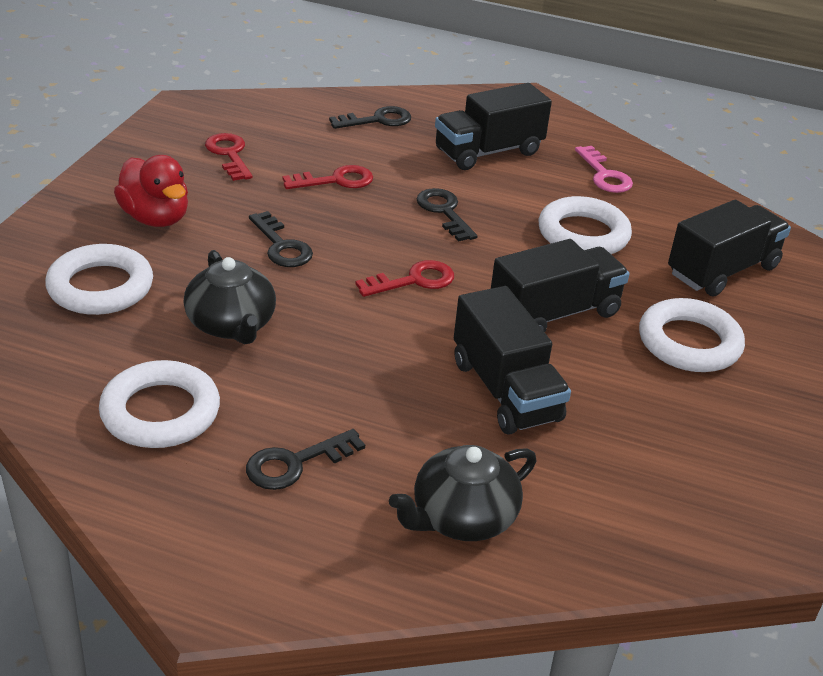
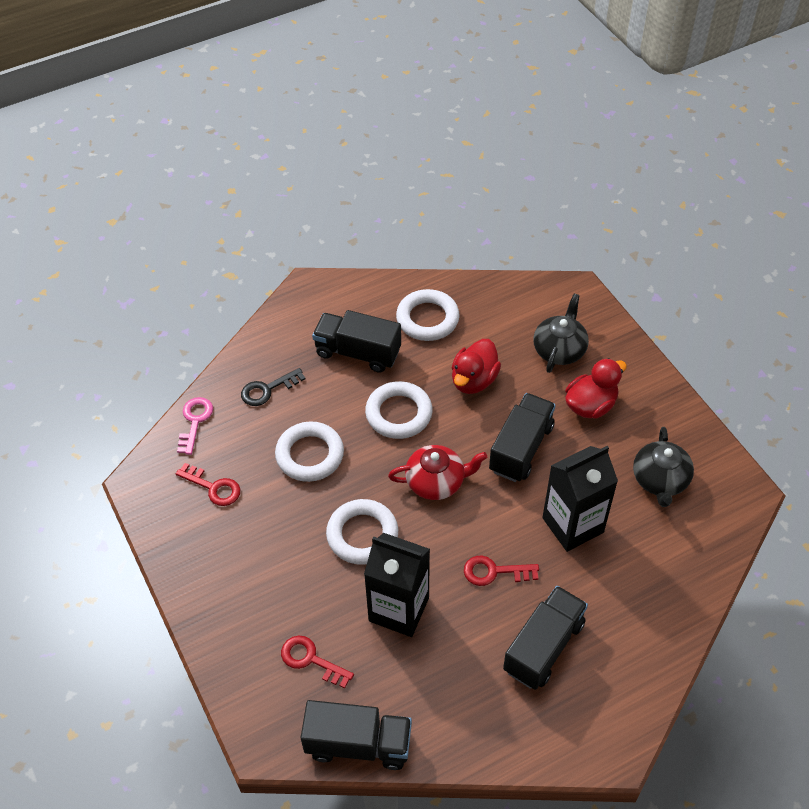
black carton: none = 0 -> [364,533,430,637] [542,446,618,552] = 2
black key: [246,429,365,490] [249,211,313,267] [329,106,411,129] [417,188,478,242] = 4 -> [241,368,306,406] = 1
red duck: [114,155,188,227] = 1 -> [452,339,501,394] [565,358,627,419] = 2
red teapot: none = 0 -> [388,445,487,500] = 1

